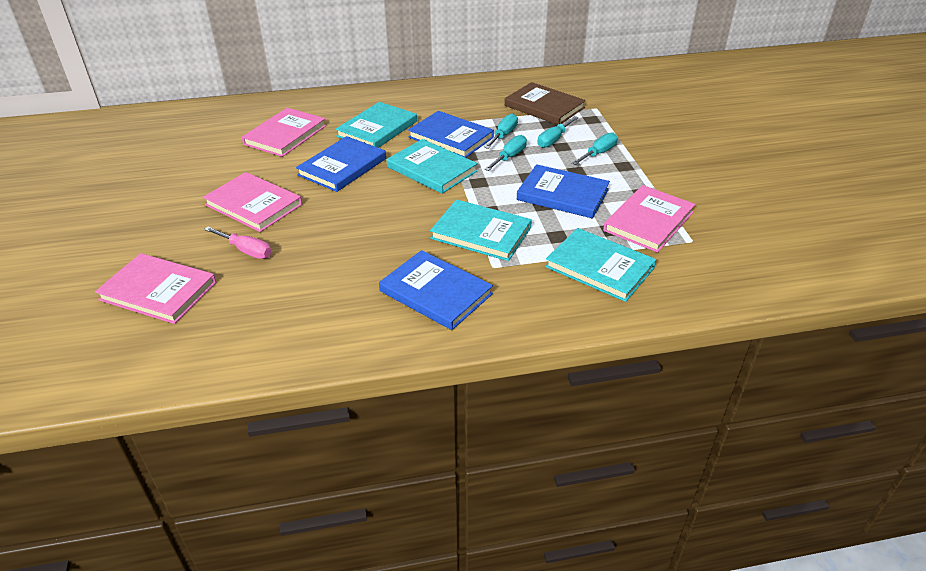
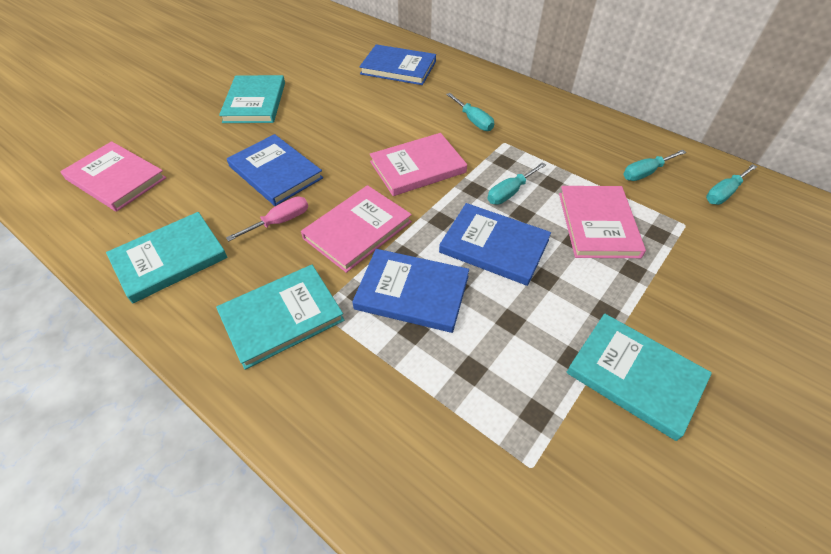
brown book: [505,82,586,125] = 1 -> none = 0

